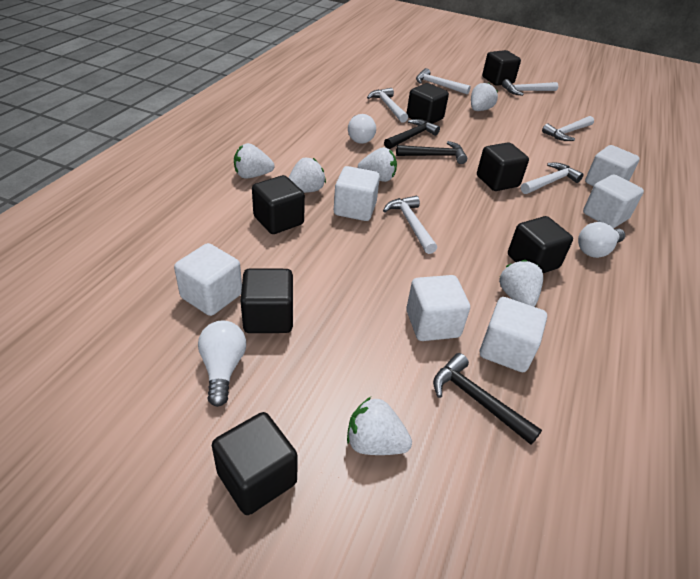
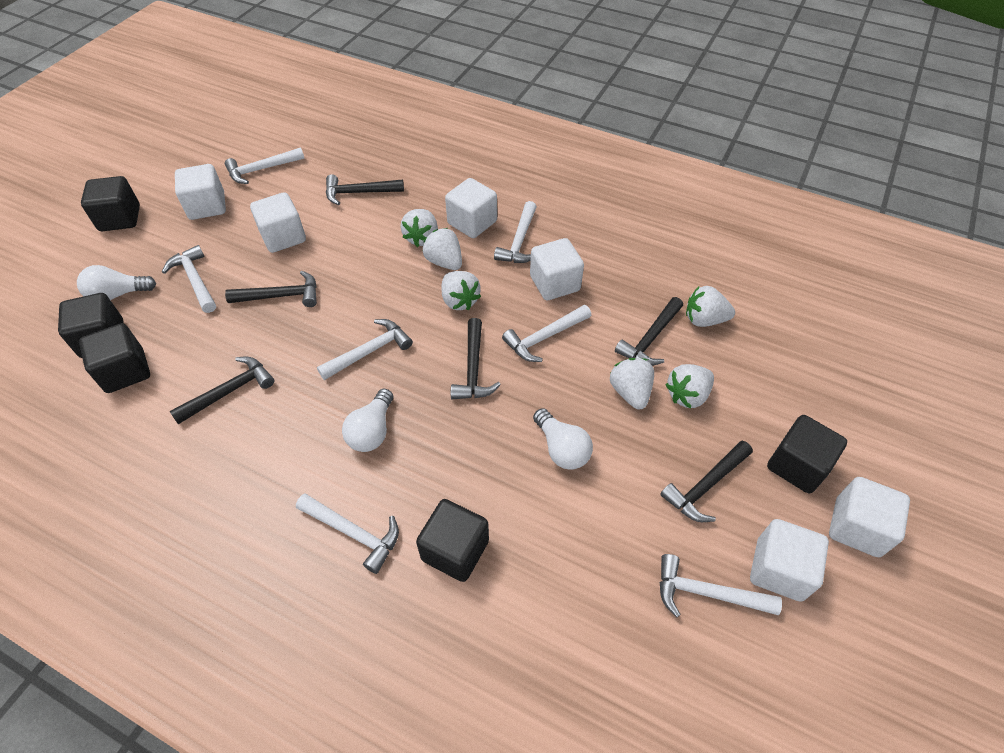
black cube: [212,412,298,515] [241,268,293,333] [252,175,305,234] [406,83,449,124] [477,142,529,191] [482,50,521,86] [508,216,573,273] = 7 -> [58,293,123,358] [79,323,150,393] [81,176,140,231] [416,499,489,582] [767,415,847,493] = 5
black hammer: [384,119,440,149] [396,141,467,164] [433,353,542,445] = 3 -> [170,357,274,424] [225,271,317,307] [326,174,404,205] [451,318,501,399] [615,297,683,366] [660,441,753,522] = 6
white hammer: [367,88,408,123] [383,196,437,254] [416,68,471,94] [502,79,558,96] [521,163,584,194] [542,116,594,141] = 6 -> [162,245,216,313] [225,147,305,184] [296,493,399,574] [317,319,413,380] [494,201,537,263] [502,305,591,362] [660,554,782,617] = 7

